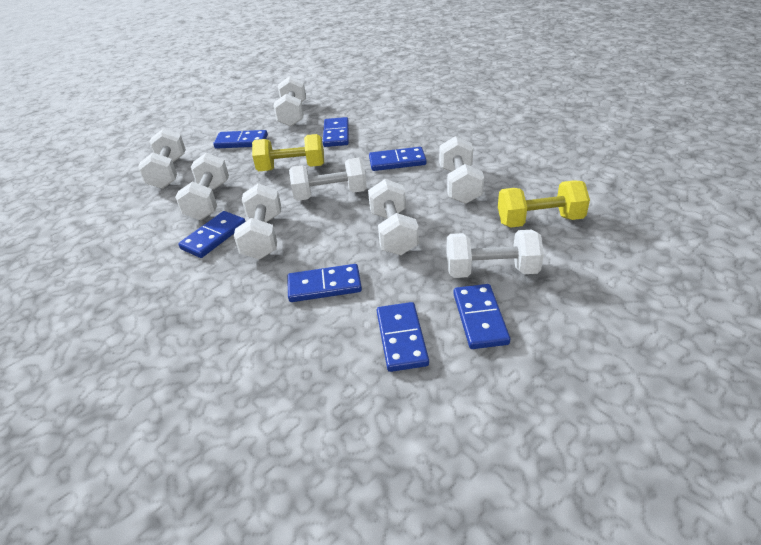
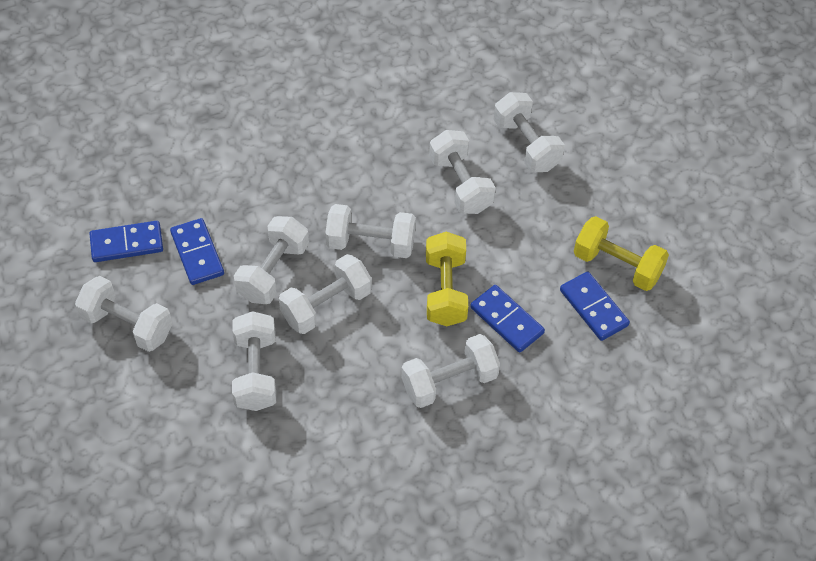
blue domino: [178,211,246,258] [213,130,268,149] [287,264,362,302] [323,117,349,147] [369,147,426,171] [377,302,429,372] [453,284,510,349] = 7 -> [89,221,163,262] [170,218,224,285] [470,285,545,353] [560,271,630,341] = 4

